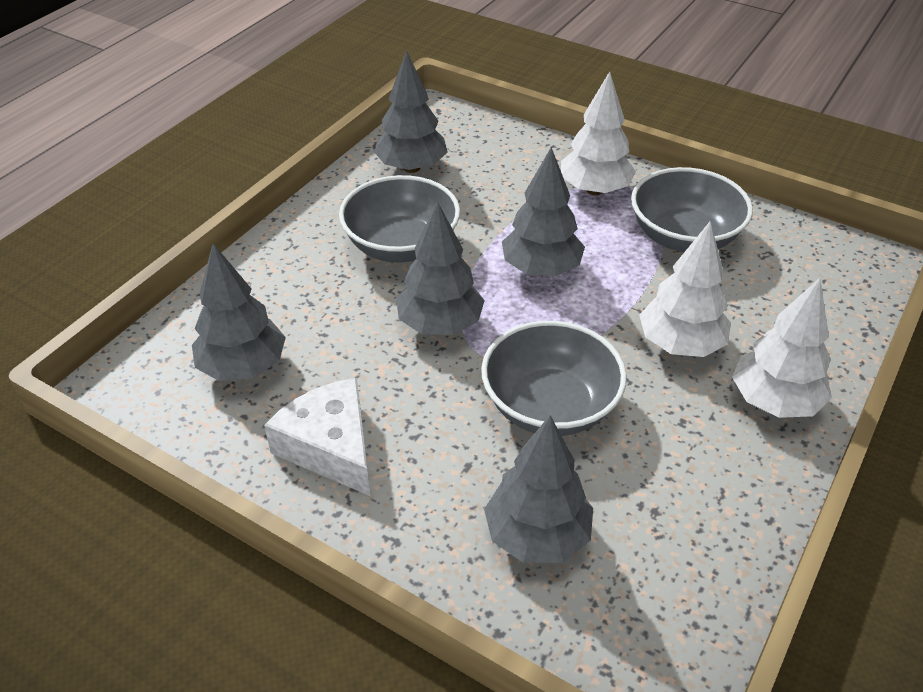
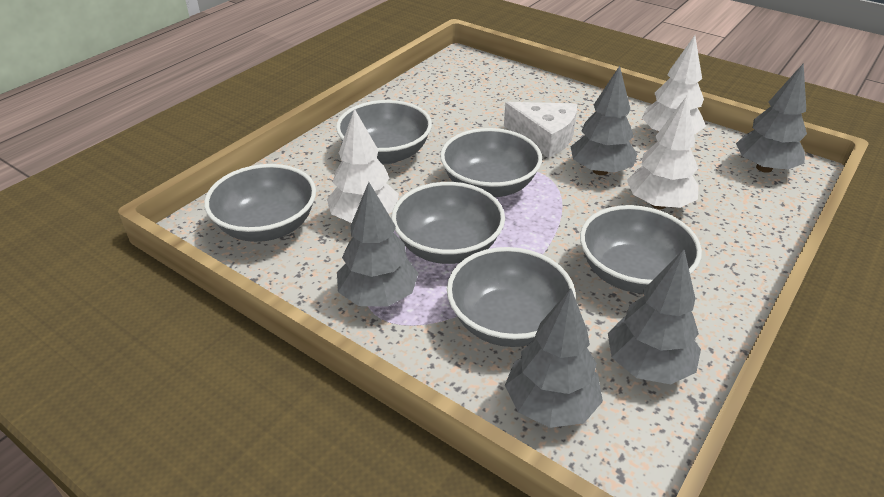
grey bowl: [339,175,460,262] [481,321,627,436] [631,167,753,252] = 3 -> [204,164,316,242] [336,100,432,164] [391,182,505,264] [440,128,542,197] [447,247,576,347] [580,205,702,294] = 6

